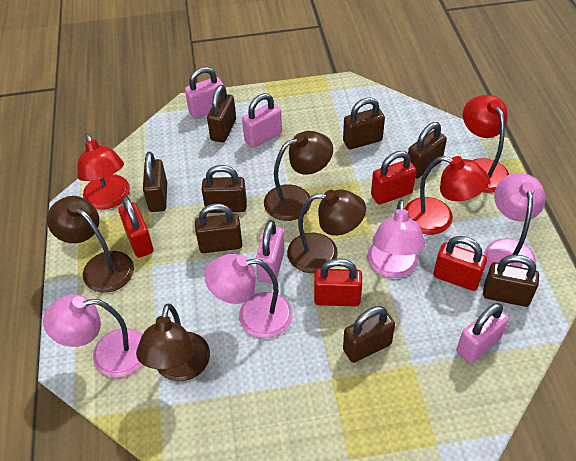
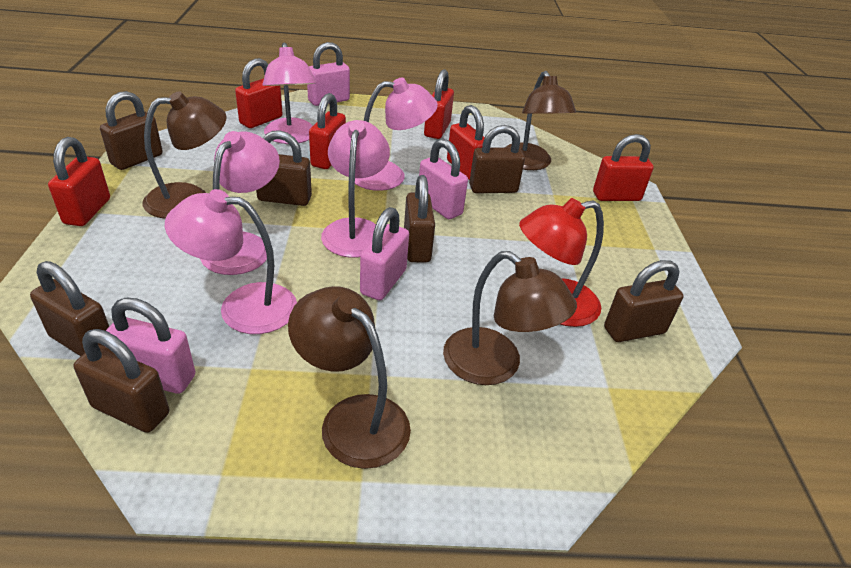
brown padlock: [143,152,167,212] [195,204,243,253] [202,165,247,213] [207,85,236,143] [343,98,385,149] [343,306,395,363] [408,122,447,179] [483,255,539,307] = 8 -> [30,261,109,356] [73,329,169,433] [100,91,163,170] [256,130,312,206] [404,175,435,262] [469,125,525,194] [604,260,684,342] = 7
pink lamp: [43,294,143,377] [204,254,293,338] [367,200,425,278] [484,173,546,268] = 4 -> [165,189,297,334] [200,131,280,275] [263,43,316,144] [321,120,390,258] [355,78,438,191] = 5
red lamp: [77,133,130,209] [405,156,489,235] [463,95,509,193] = 3 -> [519,198,604,327] = 1
red padlock: [118,196,154,258] [314,258,362,307] [371,151,416,204] [433,236,487,291] = 4 -> [48,137,110,226] [235,58,283,128] [309,93,346,169] [424,69,454,139] [447,105,485,180] [593,134,654,201] = 6

